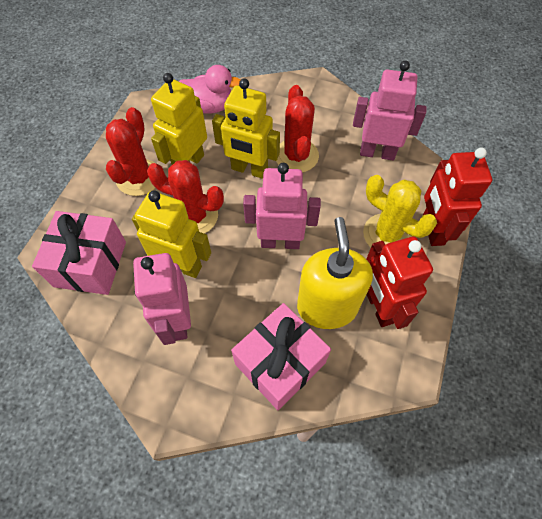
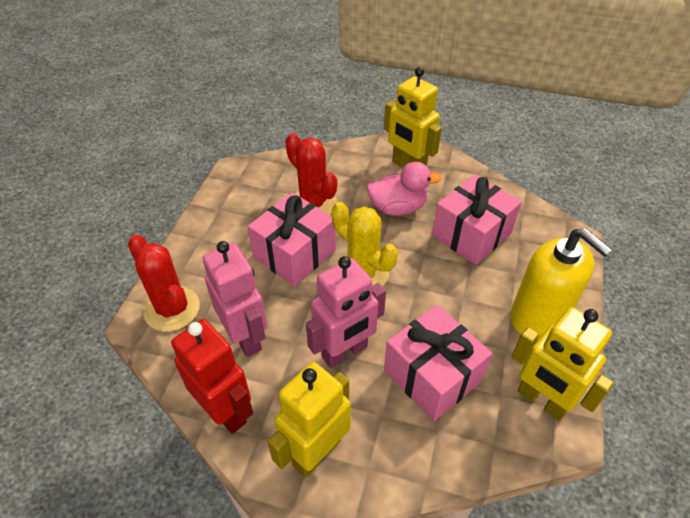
pink gift: [32,211,126,295] [231,303,331,410] = 2 -> [248,192,336,286] [384,305,492,421] [432,174,522,265] = 3
pink robot: [133,253,191,345] [243,163,321,249] [353,61,427,161] = 3 -> [203,241,267,357] [306,256,386,368] = 2
red cactus: [106,107,155,196] [147,160,224,234] [276,85,319,173] = 3 -> [128,235,200,332] [285,133,337,215] = 2
red robot: [366,236,433,329] [423,148,492,246] = 2 -> [171,319,253,434] = 1

